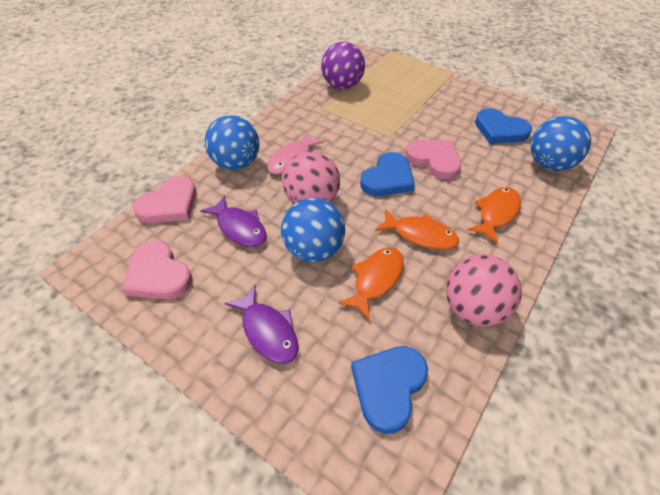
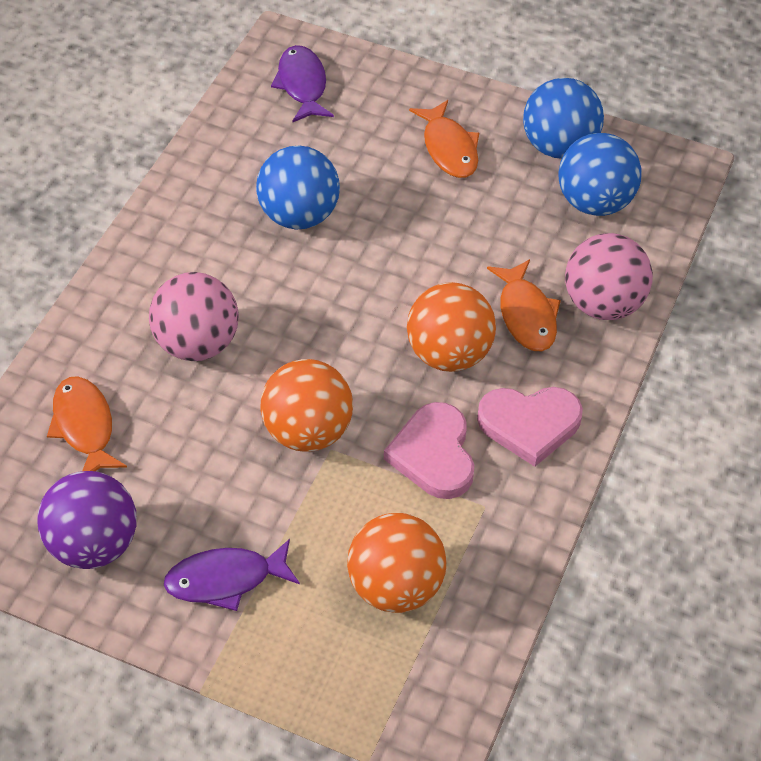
blue heart: [351,346,428,434] [360,152,415,196] [475,108,532,144] = 3 -> none = 0
orange ball: none = 0 -> [261,359,353,452] [347,513,446,613] [407,282,496,372] = 3
pink fish: [267,132,324,175] = 1 -> none = 0
pink heart: [122,241,192,299] [133,176,197,223] [405,139,461,180] = 3 -> [384,402,474,499] [477,387,583,467] = 2

